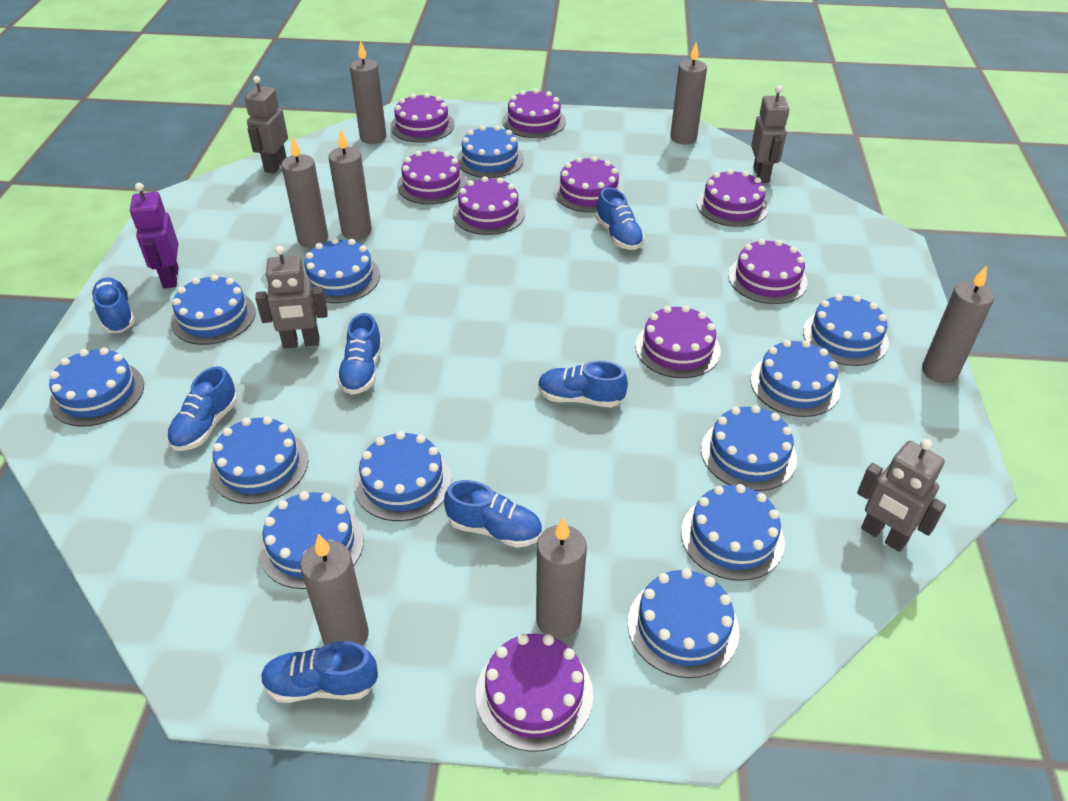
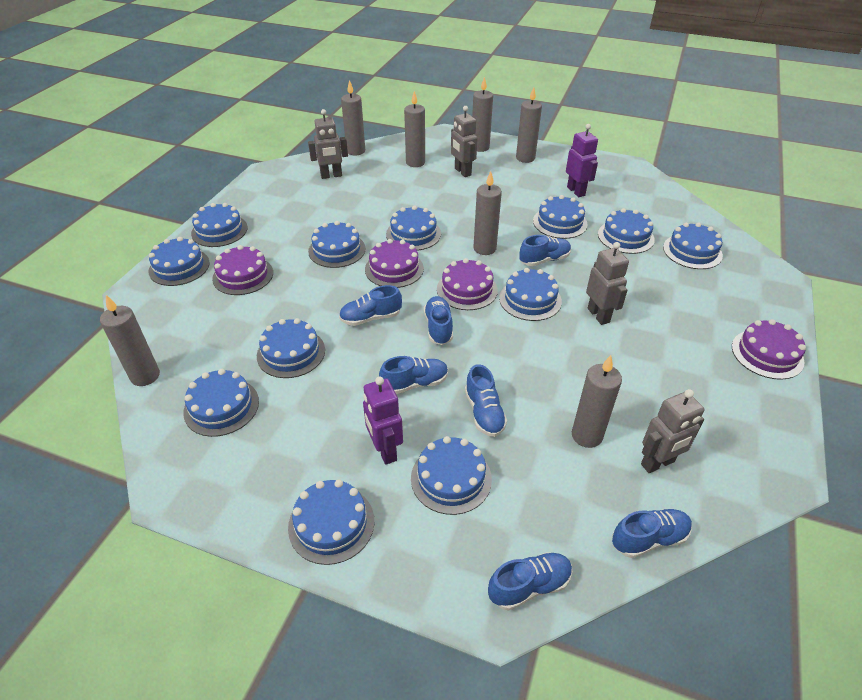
purple cake: [390,93,455,143] [397,149,467,205] [453,176,525,235] [476,634,593,752] [503,89,566,138] [554,156,624,213] [635,305,721,378] [697,169,769,227] [728,239,808,304] = 9 -> [212,245,273,295] [365,239,424,288] [437,258,498,310] [732,319,806,380] = 4
purple robot: [130,183,179,288] = 1 -> [363,376,403,465] [566,124,598,197] = 2

